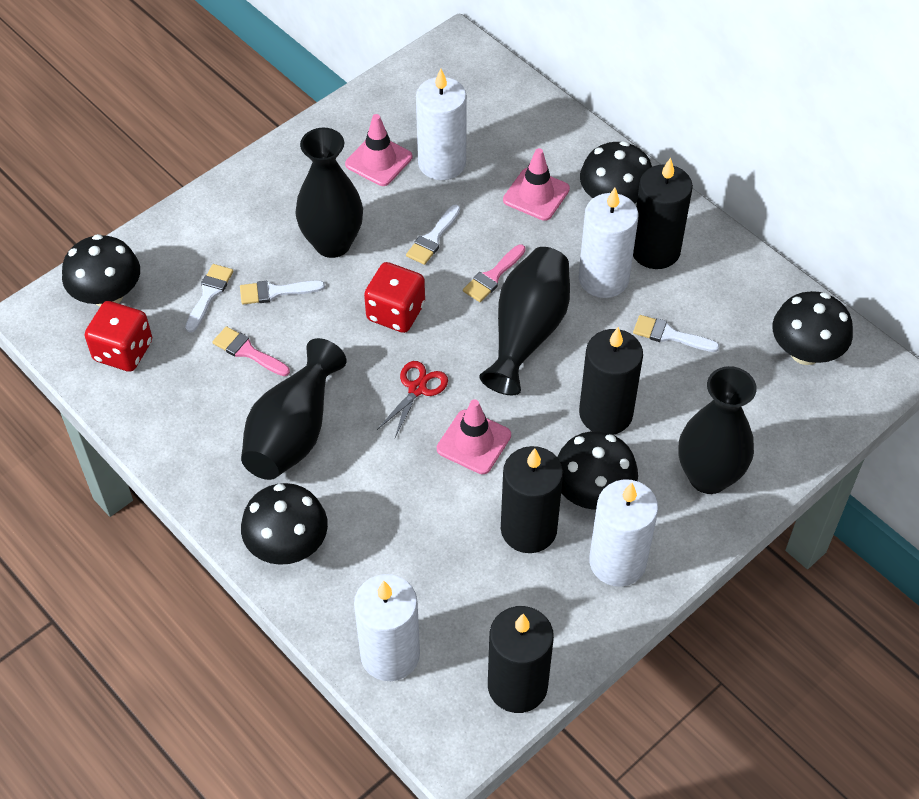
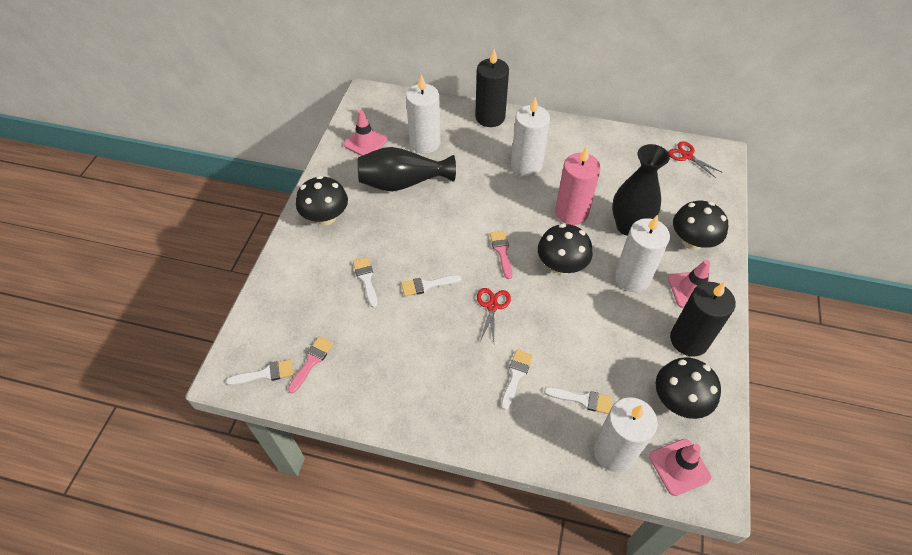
black candle: [488,606,554,713] [501,446,563,553] [579,327,643,435] [633,158,693,269] = 4 -> [475,49,509,127] [670,282,736,356] = 2
black mushroom: [62,234,140,307] [241,483,328,565] [557,431,638,510] [580,141,652,204] [773,291,853,365] = 5 -> [296,176,348,225] [538,224,593,275] [656,357,721,419] [673,201,728,250] = 4
black vase: [241,338,346,480] [295,128,363,258] [479,247,570,395] [679,366,757,494] = 4 -> [358,147,456,191] [612,144,670,236] = 2
pink candle: none = 0 -> [555,146,601,225] = 1
red dice: [85,301,152,372] [364,262,425,333] = 2 -> none = 0
red scissors: [377,361,448,438] = 1 -> [477,288,511,342] [668,141,723,178] = 2
white brush: [185,264,233,333] [240,280,325,304] [406,205,460,265] [633,315,720,352] = 4 -> [226,359,294,385] [353,257,378,308] [401,275,461,296] [501,350,533,410] [544,387,612,414] = 5

